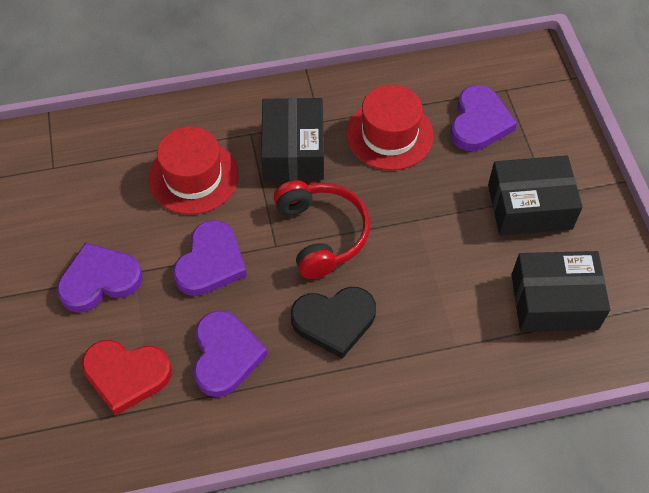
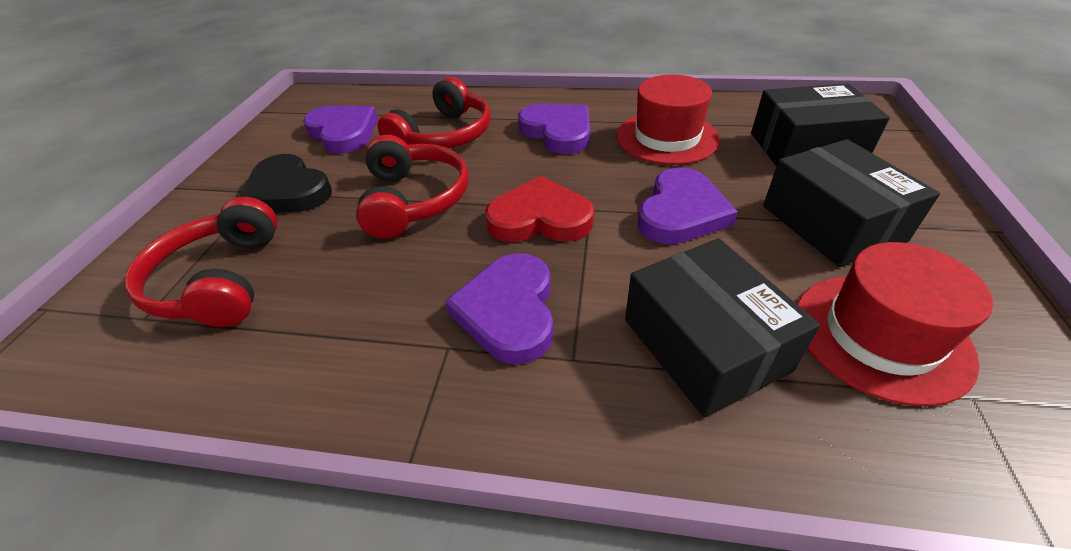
red headphones: [273,180,370,279] = 1 -> [125,197,277,327] [356,135,469,239] [378,77,491,148] = 3

